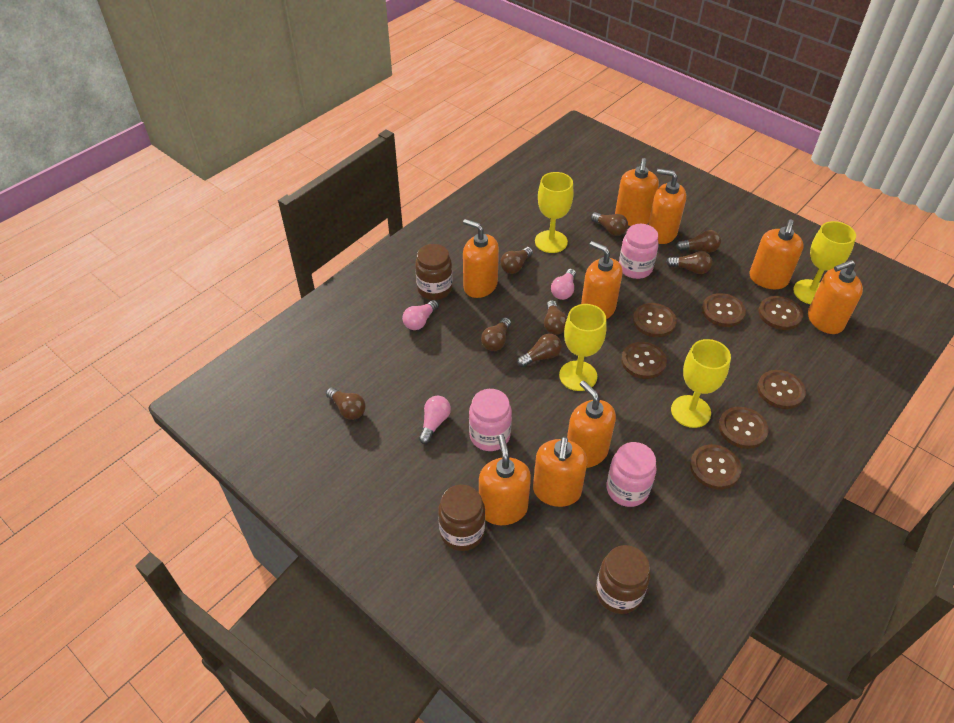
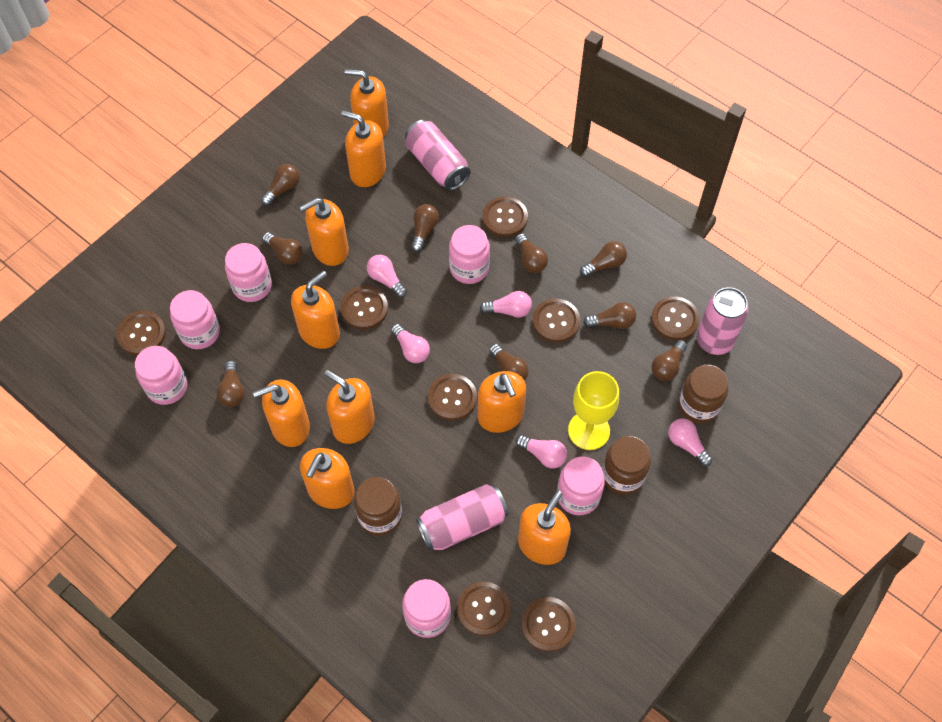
brown button: [621,342,667,379] [633,303,677,337] [690,444,741,490] [702,293,746,327] [719,407,769,449] [757,370,806,409] [758,296,803,330] = 7 -> [116,311,166,356] [340,286,388,330] [428,374,477,421] [457,582,511,636] [483,196,528,237] [521,597,576,652] [533,298,580,343] [651,296,700,340] = 8
brown light bulb: [326,387,366,420] [481,317,511,351] [500,247,533,274] [517,334,562,367] [544,300,567,335] [591,212,628,236] [666,251,712,274] [676,230,721,252] = 8 -> [217,361,245,407] [261,164,300,206] [262,232,303,265] [411,204,439,252] [489,344,529,381] [515,233,548,273] [580,241,627,277] [583,302,636,329] [651,340,687,381] = 9
pink can: none = 0 -> [405,120,470,190] [416,484,509,552] [697,287,748,355] = 3
pink jar: [469,389,512,451] [606,442,657,507] [619,224,659,279] = 3 -> [135,346,187,405] [170,290,220,349] [225,243,272,302] [402,579,451,638] [449,225,490,284] [557,457,605,515] = 6
pink light bulb: [402,300,439,330] [419,396,451,444] [551,269,576,300] = 3 -> [367,255,407,298] [391,324,430,363] [480,291,532,318] [516,435,567,469] [668,419,712,466] = 5
yellow goblet: [535,172,574,253] [559,304,607,391] [671,339,731,428] [793,221,856,304] = 4 -> [568,371,619,450] = 1

